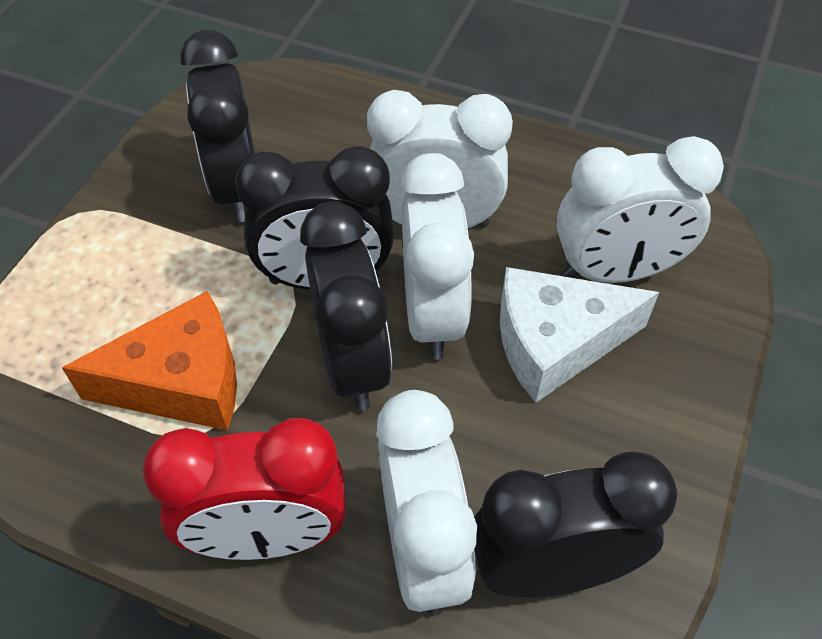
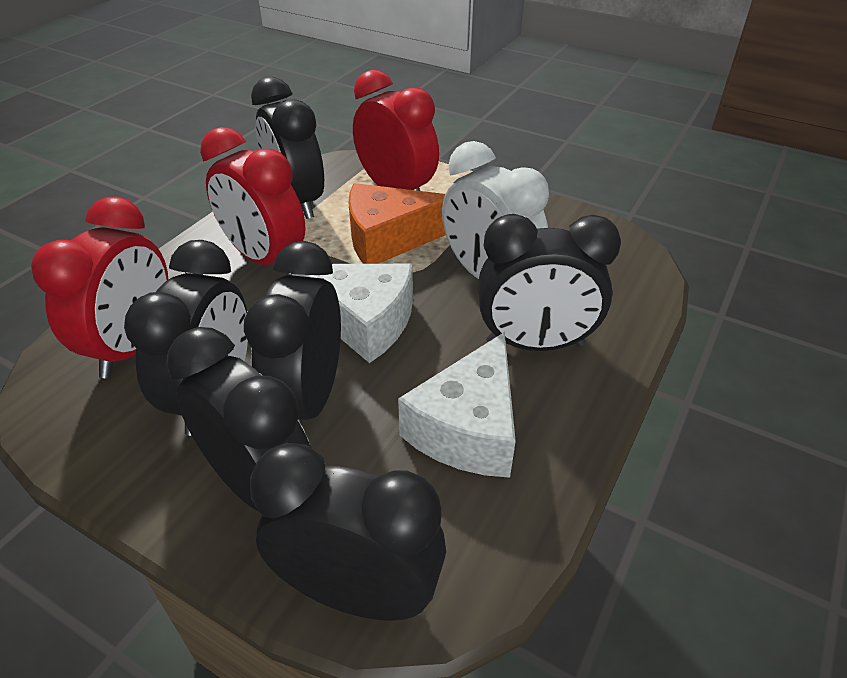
black clock: [180,30,255,222] [235,146,394,290] [300,202,392,411] [474,451,677,598] = 4 -> [124,240,248,436] [166,327,311,512] [244,241,341,426] [250,443,446,621] [251,77,324,219] [478,214,621,351] = 6
red clock: [143,418,346,560] = 1 -> [31,197,168,378] [200,127,306,275] [353,70,439,191] = 3
white cheese: [500,267,659,403] = 1 -> [292,264,413,363] [398,332,516,478] = 2
white clock: [367,90,513,228] [376,390,477,616] [400,153,474,360] [556,136,724,283] = 4 -> [442,141,549,279] = 1

